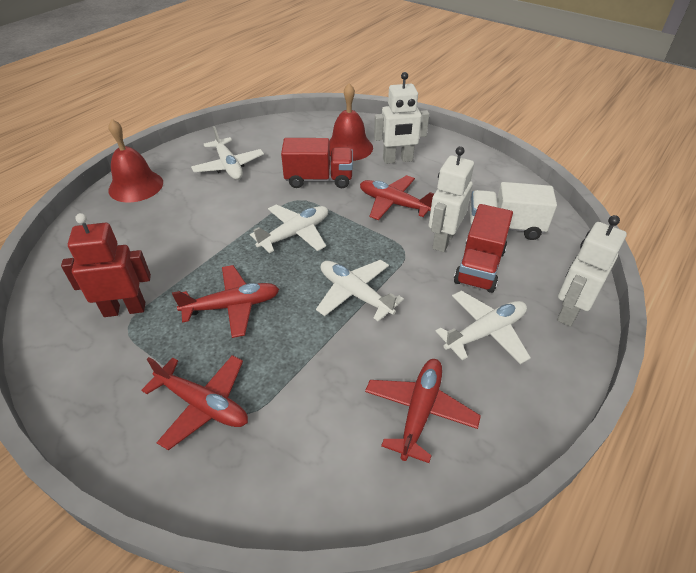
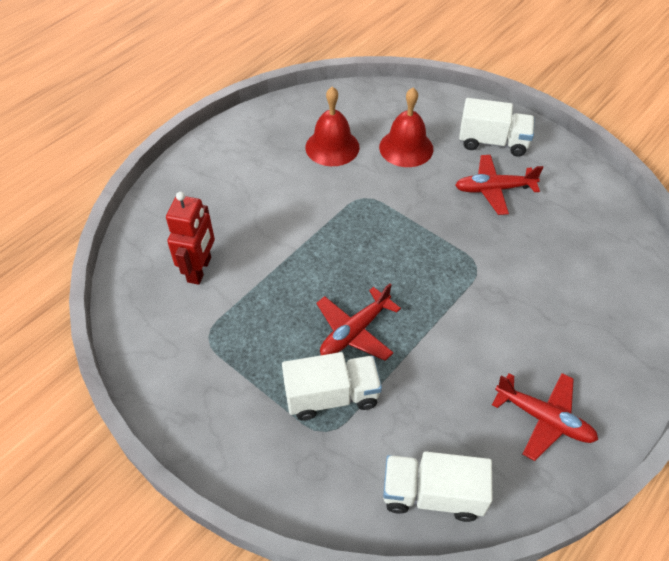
red plane: [141,355,248,450] [172,265,279,338] [360,175,434,220] [365,359,481,463] = 4 -> [316,283,401,361] [455,155,544,215] [492,373,598,461] = 3
red truck: [281,138,353,188] [454,204,513,293] = 2 -> none = 0
white plane: [191,126,264,180] [250,205,328,253] [316,260,404,321] [436,291,531,364] = 4 -> none = 0
white robot: [374,72,429,164] [428,146,474,252] [557,215,627,327] = 3 -> none = 0
white truck: [470,182,557,240] = 1 -> [282,352,382,421] [383,452,493,522] [459,98,535,157] = 3

